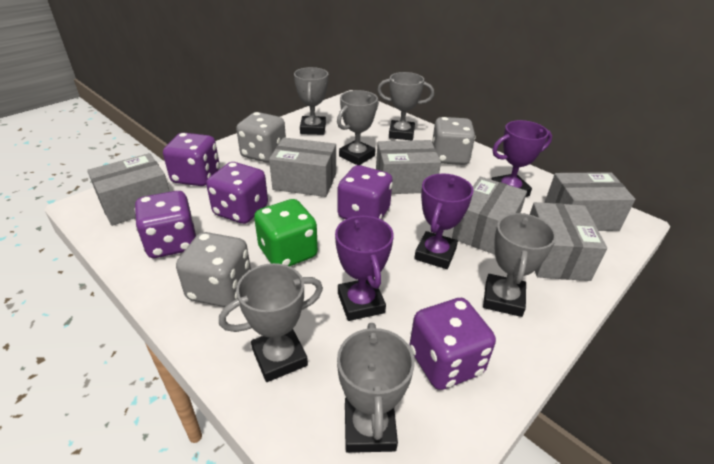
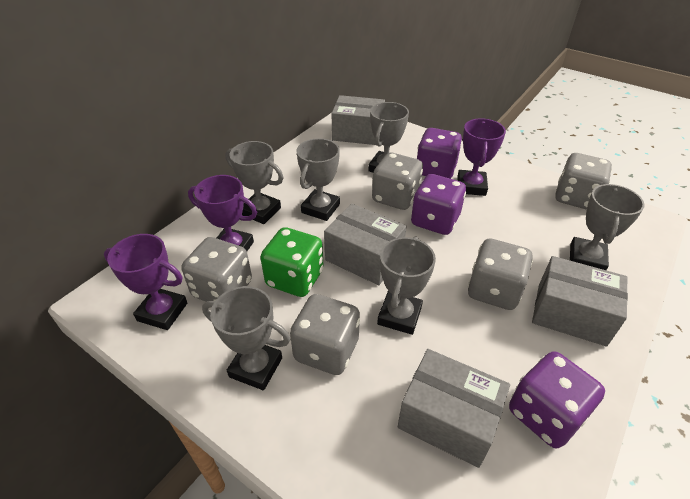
grey box: [87,153,170,226] [269,137,336,197] [376,140,441,194] [452,177,527,255] [530,202,607,281] [545,172,635,231] = 6 -> [324,204,406,285] [331,95,385,145] [398,349,510,468] [532,256,628,347] = 4
grey dice: [176,232,251,307] [236,112,286,163] [432,117,475,165] = 3 -> [182,237,252,302] [290,294,360,375] [372,153,423,210] [468,239,533,310] [555,153,612,210] = 5
purple dice: [134,191,196,258] [163,133,220,186] [206,162,268,224] [338,165,393,219] [410,298,496,390] = 5 -> [411,174,466,235] [417,128,462,179] [509,351,605,448] = 3

